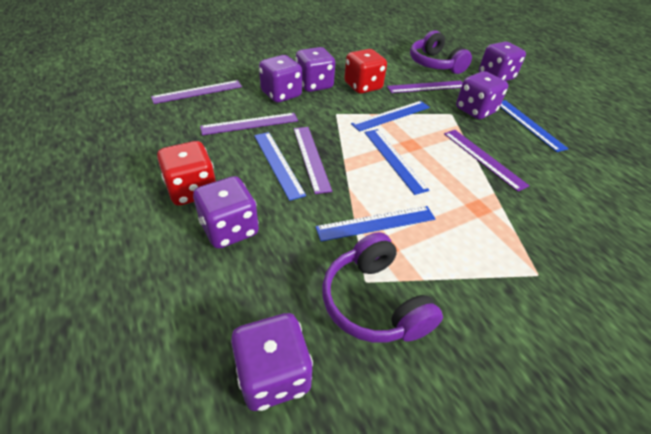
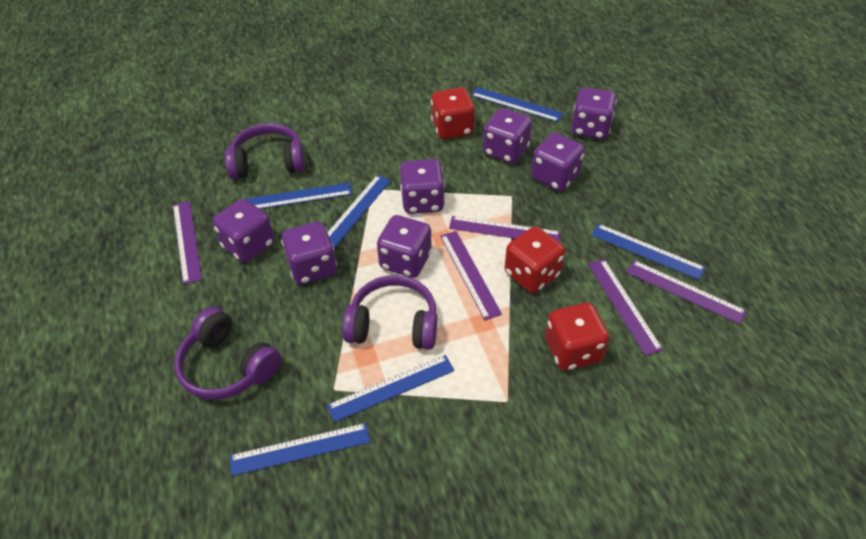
blue ruler: [254,132,306,201] [316,206,435,242] [351,101,430,132] [364,129,429,195] [500,100,569,152] = 5 -> [229,423,370,476] [246,183,352,209] [327,355,455,422] [328,175,391,248] [471,87,563,122] [591,224,706,280] = 6
purple dice: [193,176,259,249] [231,313,313,411] [259,55,302,103] [295,47,335,92] [456,71,508,119] [479,41,526,81] = 6 -> [213,199,274,263] [281,221,337,284] [377,215,432,278] [400,159,445,214] [483,108,532,164] [531,133,585,191] [571,87,617,139] = 7
purple headphones: [322,232,443,343] [410,30,472,74] = 2 -> [174,307,281,400] [225,123,305,179] [342,275,437,350] = 3
red dice: [157,141,216,206] [344,49,387,94] = 2 -> [431,87,475,139] [505,226,565,293] [545,303,609,371] = 3

